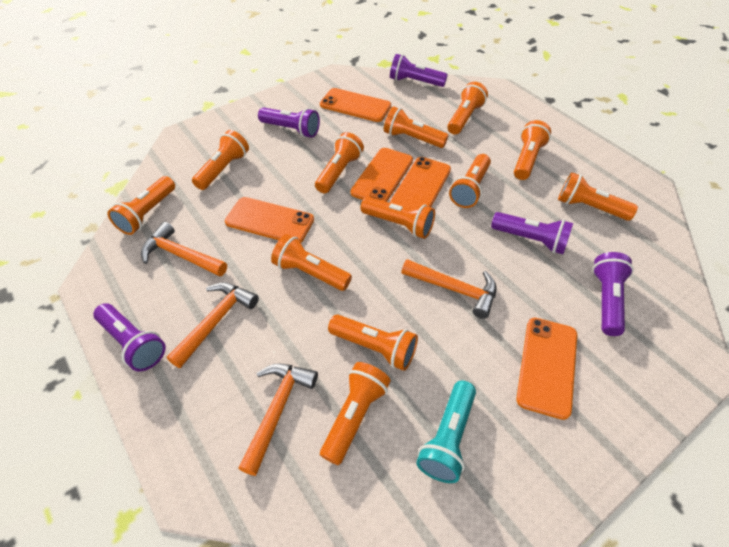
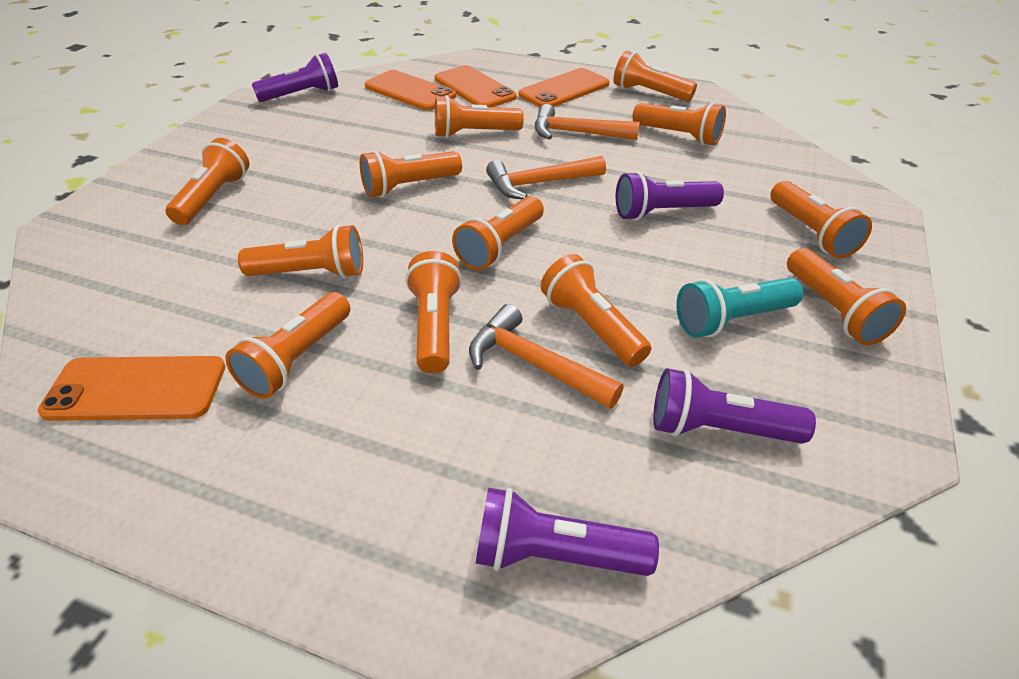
orange hammer: [141,222,227,277] [167,282,259,368] [238,364,318,476] [401,259,496,319] = 4 -> [469,304,624,409] [486,156,606,199] [535,104,640,140] = 3
orange phone: [225,197,314,243] [320,88,391,122] [350,148,413,202] [390,157,451,209] [516,318,577,420] = 5 -> [38,356,225,421] [364,70,456,110] [435,65,517,107] [519,68,610,107] = 4
purple flashlight: [93,303,166,372] [258,108,320,138] [390,54,448,87] [491,212,573,254] [592,252,634,336] = 5 -> [252,53,338,102] [475,488,659,576] [616,171,724,220] [653,368,816,444] = 4

